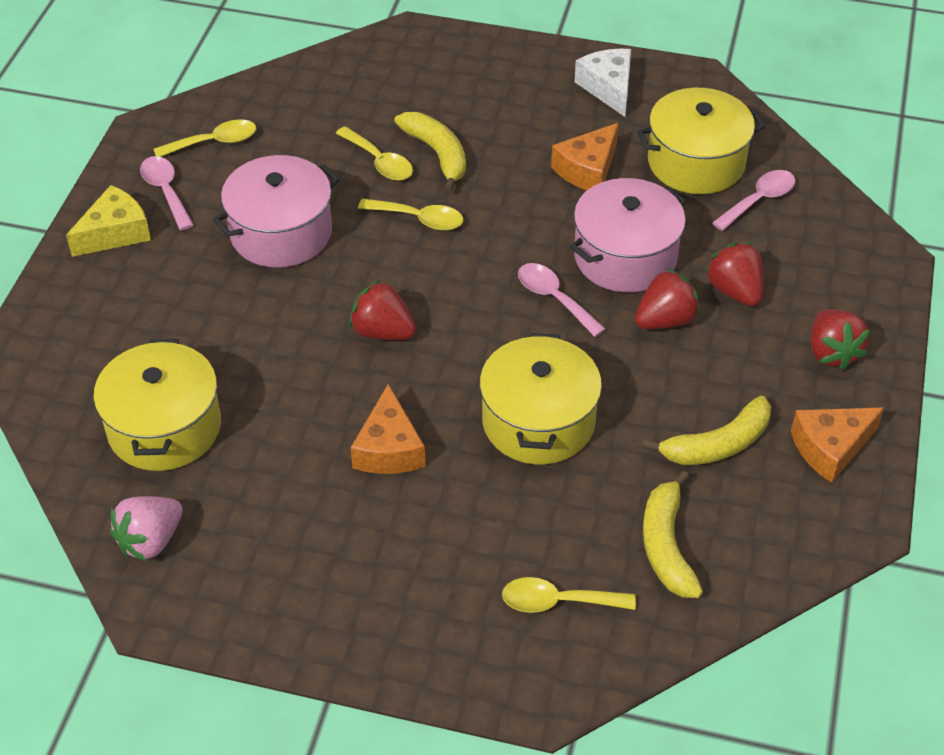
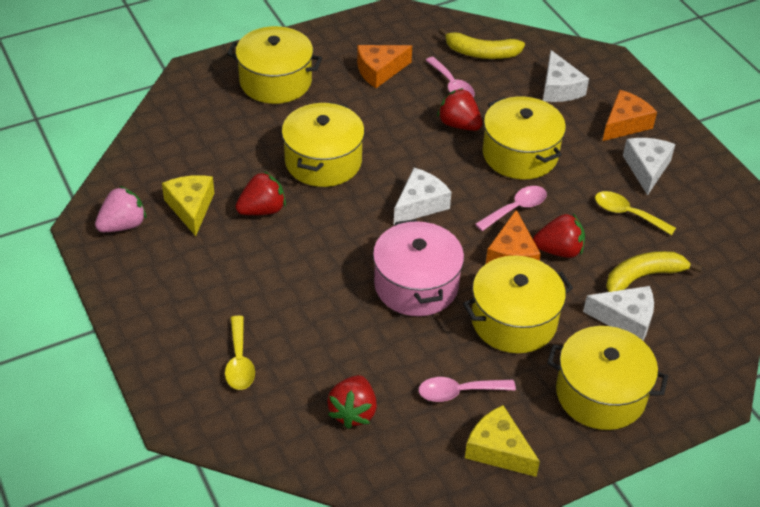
pink pot: [213,155,339,268] [570,178,686,292] = 2 -> [373,219,464,316] = 1
white cheese: [574,49,631,117] = 1 -> [394,168,452,225] [543,50,589,102] [583,286,654,340] [623,138,675,195] = 4
yellow banana: [394,112,466,192] [643,396,771,465] [643,470,703,598] = 3 -> [439,28,525,59] [606,251,702,292] = 2
yellow cheese: [66,185,151,257] = 1 -> [162,175,214,236] [465,405,540,477] = 2
yellow pot: [94,339,221,471] [480,333,602,464] [637,88,765,194] = 3 -> [227,26,322,104] [282,102,365,187] [463,255,573,353] [482,96,566,179] [547,326,668,430] = 5
yellow spoon: [154,119,256,157] [336,126,413,181] [358,198,463,231] [502,577,636,613] = 4 -> [225,316,255,390] [595,191,676,235] = 2

